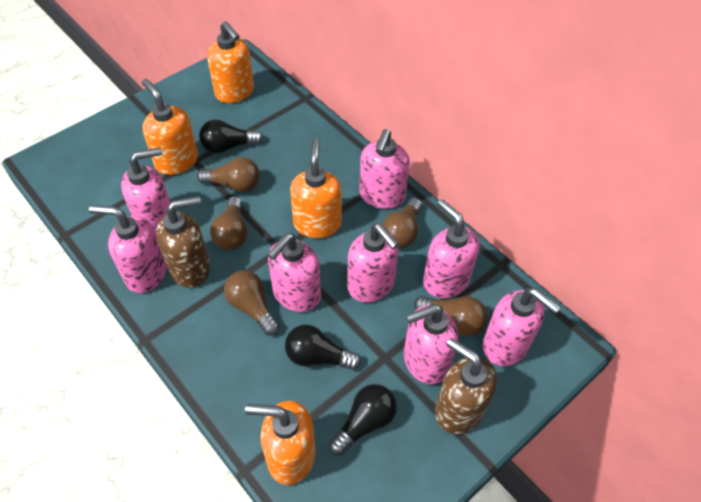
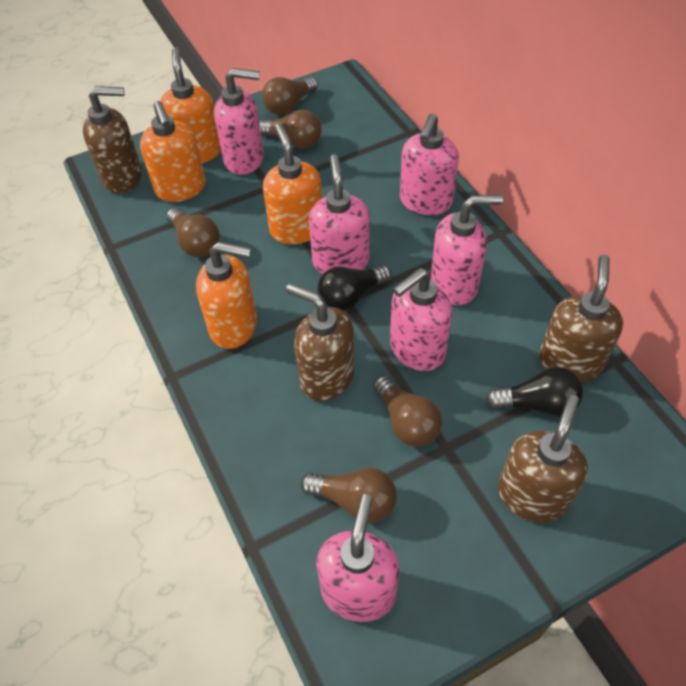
black light bulb: [199,120,263,153] [285,325,361,370] [329,384,397,456] = 3 -> [317,265,391,311] [486,367,583,417] = 2
brown soap dispenser: [156,196,210,288] [435,338,497,434] = 2 -> [83,86,142,193] [286,283,355,401] [498,395,588,523] [539,255,623,383] = 4
pink soap dispenser: [89,205,167,293] [121,147,171,232] [267,233,321,312] [347,223,399,303] [359,129,410,209] [404,304,458,385] [423,199,479,298] [483,288,561,366] = 8 -> [214,68,264,175] [309,154,370,274] [316,494,399,622] [390,268,452,371] [400,114,459,215] [431,195,503,305] = 6

